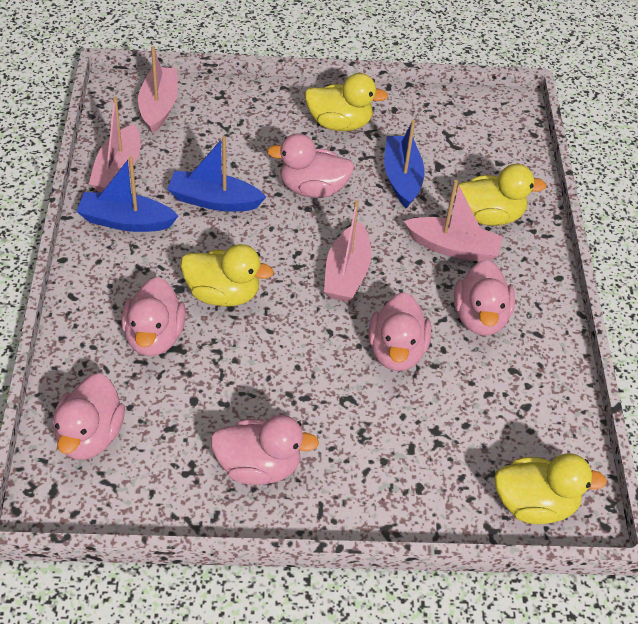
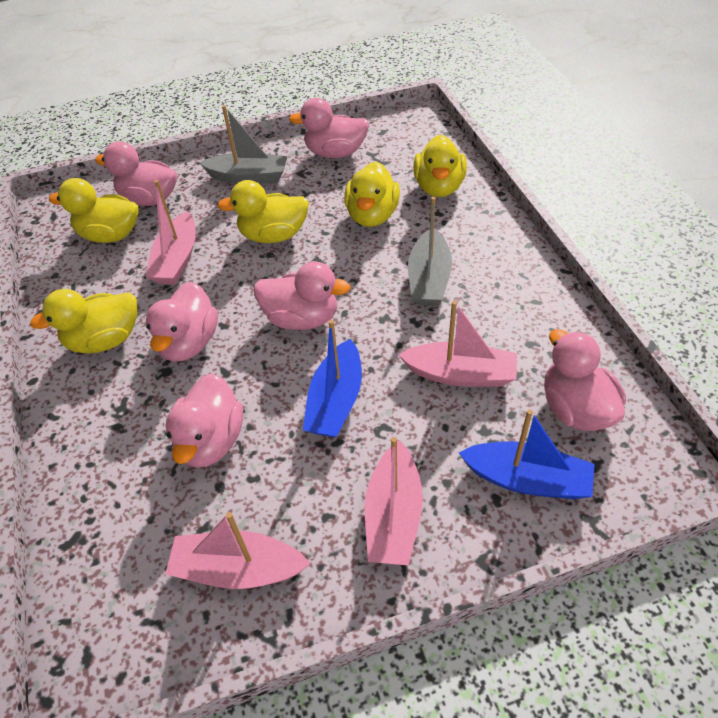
blue boat: [76,156,178,232] [167,136,266,212] [384,120,425,208] = 3 -> [303,320,362,437] [459,409,594,499] = 2
grey boat: none = 0 -> [199,105,288,184] [408,197,452,306] = 2
yellow duck: [181,244,274,307] [305,73,388,131] [456,164,547,226] [494,453,607,524] = 4 -> [30,289,137,354] [49,178,139,243] [217,180,309,243] [344,162,400,227] [413,135,467,197] = 5

